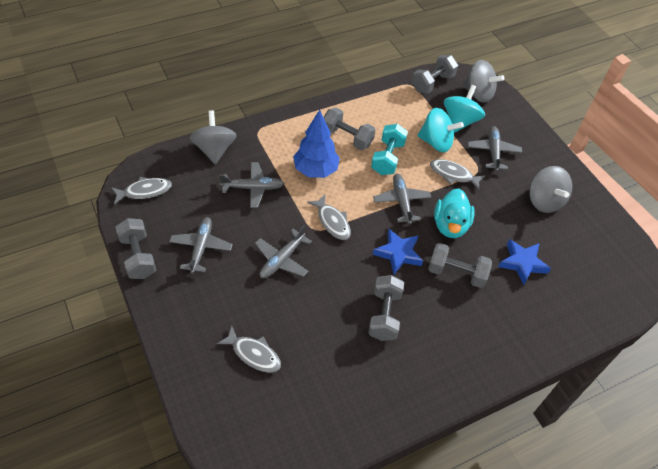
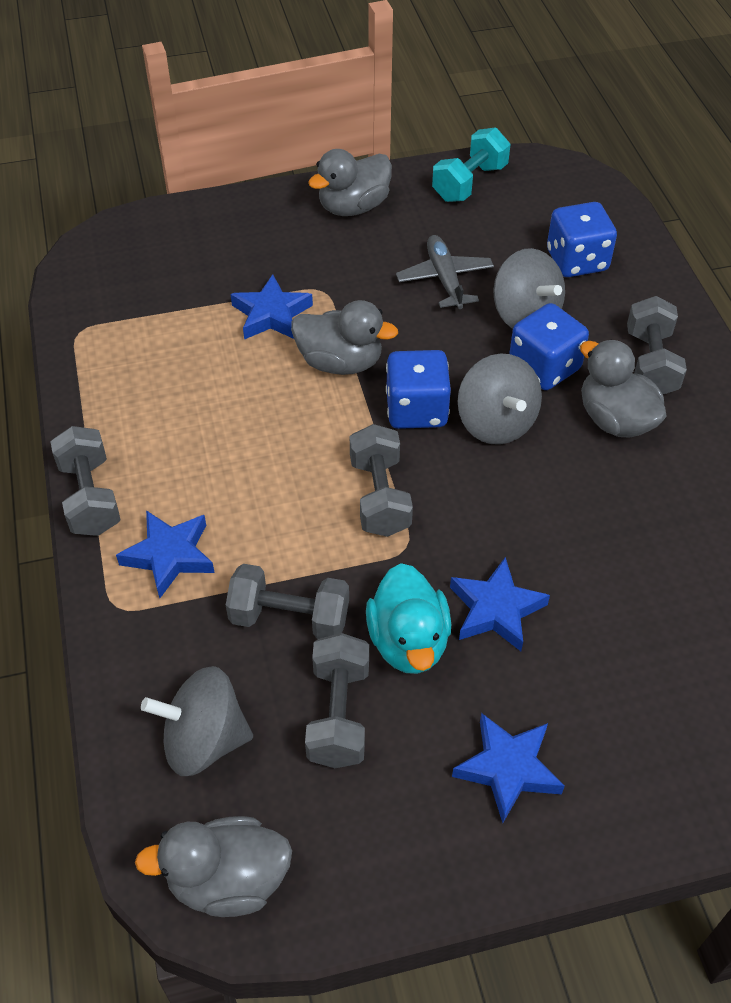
blue dice: none = 0 -> [386,350,451,429] [509,303,589,390] [547,202,617,277] = 3
blue star: [373,229,423,274] [498,239,551,285] = 2 -> [116,510,215,598] [231,274,313,340] [450,557,550,651] [452,713,565,823] = 4
blue tree: [293,110,340,178] = 1 -> none = 0
grey duck: none = 0 -> [135,816,292,917] [291,300,398,375] [308,149,392,216] [580,339,667,438] = 4
grey fish: [111,177,172,204] [217,326,281,373] [307,195,351,240] [430,159,485,190] = 4 -> none = 0
grey plane: [169,217,233,274] [219,162,284,208] [255,225,312,278] [373,174,432,224] [468,126,522,171] = 5 -> [396,235,494,309] = 1
turquoise spinning top: [418,108,464,152] [444,85,485,133] = 2 -> none = 0

